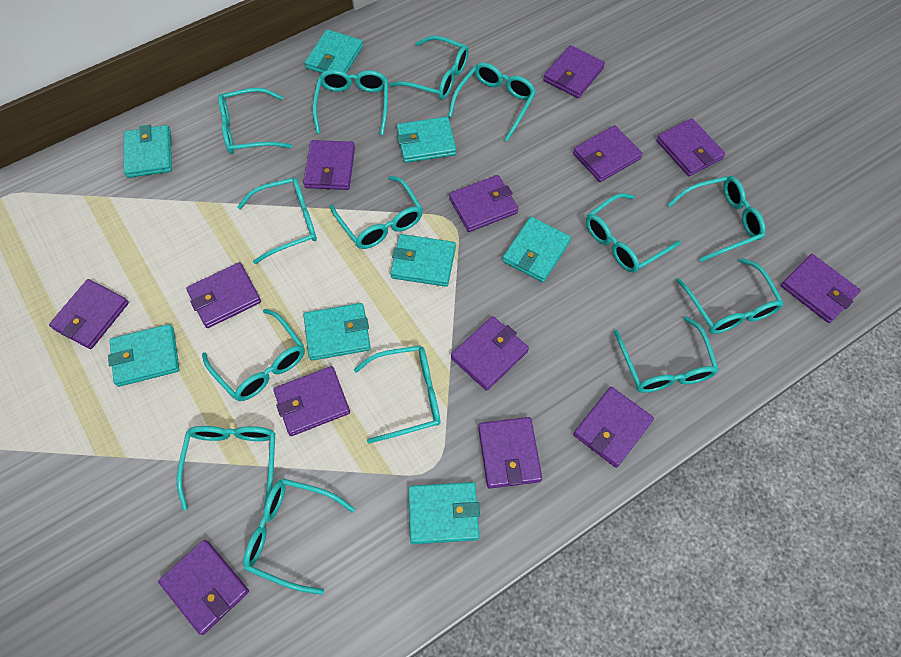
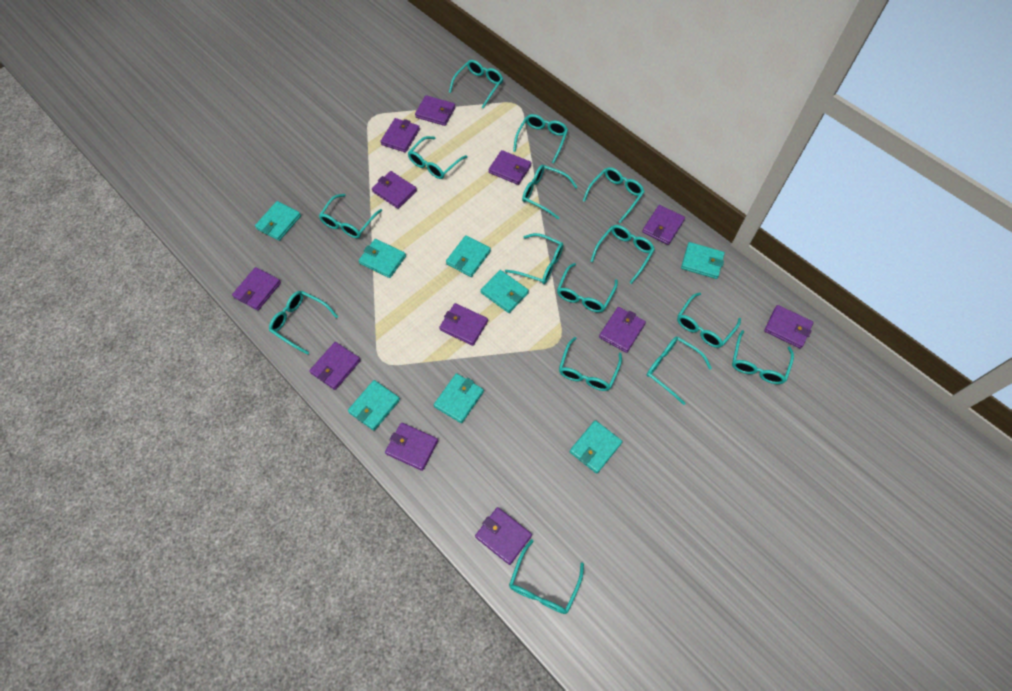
purple wallet: [49,279,129,349] [158,540,249,635] [186,262,261,328] [273,366,350,436] [303,140,355,190] [449,175,518,232] [451,316,529,391] [478,417,542,489] [543,45,605,98] [573,125,643,182] [573,387,654,468] [656,118,725,176] [781,254,861,323] = 13 -> [232,267,281,310] [309,342,361,390] [372,171,417,209] [380,118,420,153] [385,423,438,471] [415,95,455,126] [439,303,488,346] [475,507,532,565] [488,150,531,185] [599,307,646,353] [642,205,685,245] [764,305,814,349] = 12
turquoise glasses: [177,426,275,511] [202,309,305,401] [218,88,292,154] [237,177,317,264] [243,478,355,595] [313,70,388,135] [330,176,423,249] [354,345,440,444] [389,35,469,100] [448,62,536,142] [586,193,681,273] [614,316,719,393] [667,176,766,262] [676,258,784,334] = 14 -> [269,291,338,355] [319,194,382,238] [408,136,467,179] [449,60,503,109] [505,233,563,284] [509,539,584,614] [513,114,568,163] [522,165,578,219] [557,263,618,313] [559,337,622,391] [583,167,645,223] [590,225,655,284] [647,337,712,405] [677,293,741,348] [732,330,794,384] = 15

